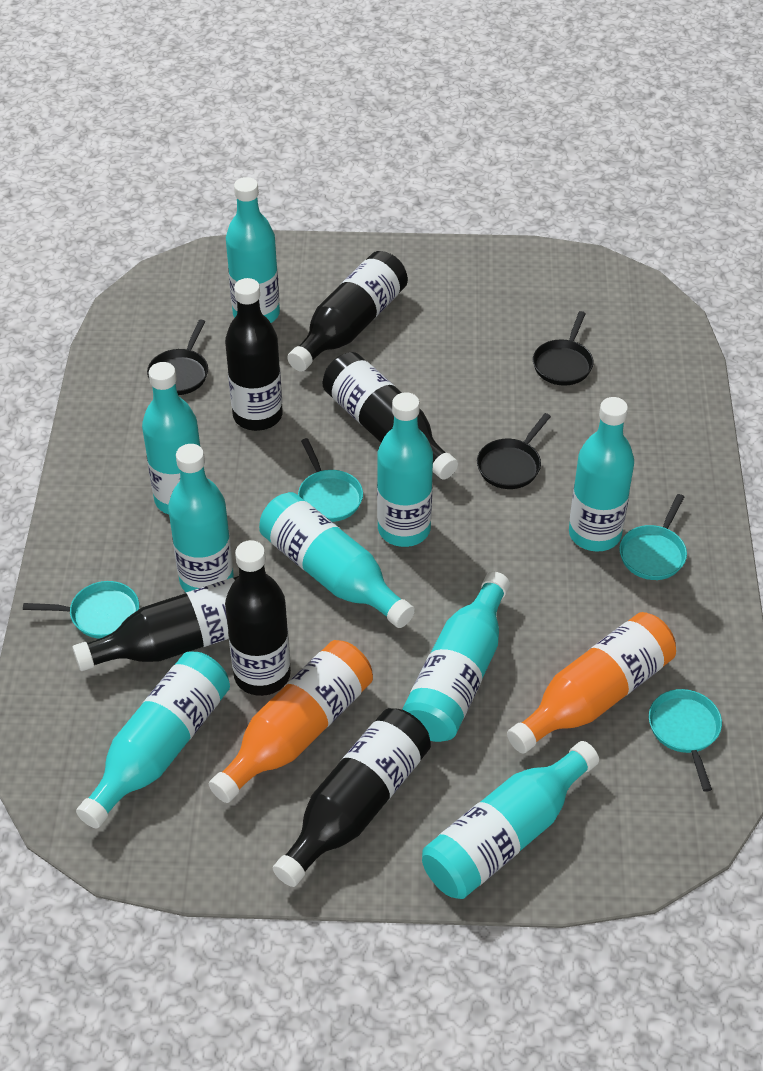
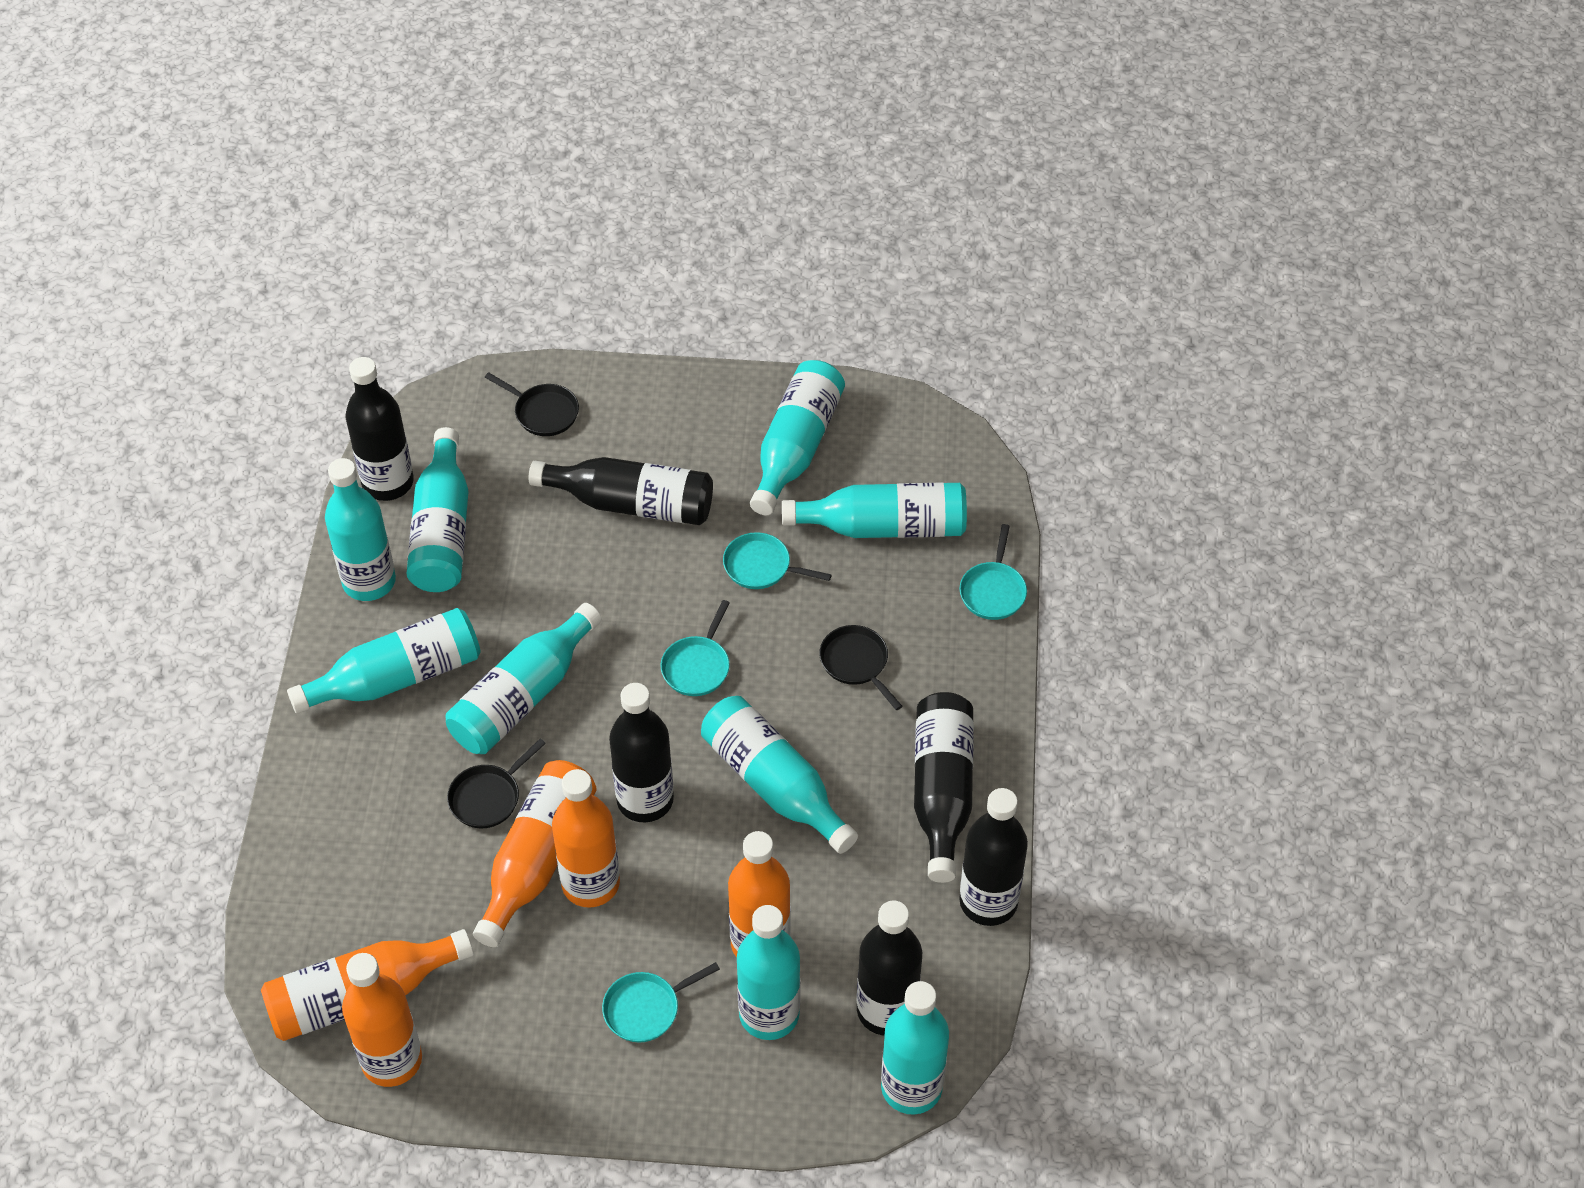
orange bottle: [209,640,373,803] [507,612,676,754] = 2 -> [261,929,474,1041] [342,953,422,1087] [473,760,597,947] [552,769,620,908] [728,831,791,957] = 5

